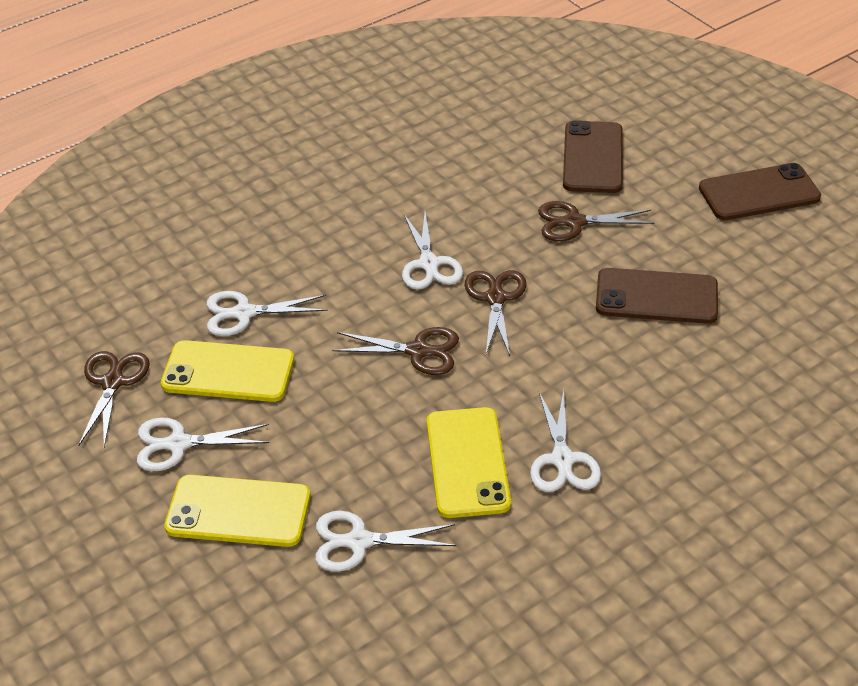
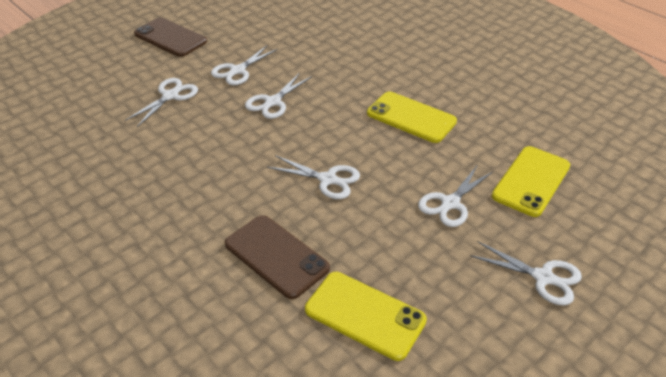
brown phone: [563,120,623,193] [596,268,718,324] [699,163,821,220] = 3 -> [134,18,207,57] [225,215,330,299] = 2
brown scissors: [79,351,150,447] [332,327,459,375] [465,270,527,356] [538,201,655,241] = 4 -> none = 0
white scissors: [137,417,269,471] [206,291,327,336] [315,511,456,571] [402,212,463,290] [530,390,601,492] = 5 -> [125,78,198,127] [211,46,278,85] [245,73,312,119] [267,155,360,199] [418,166,493,227] [470,241,582,305] = 6

